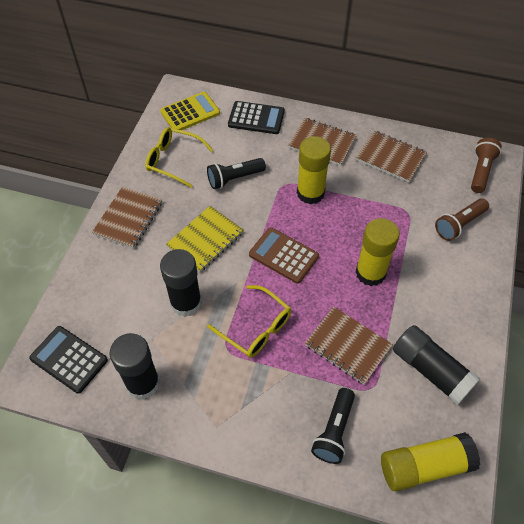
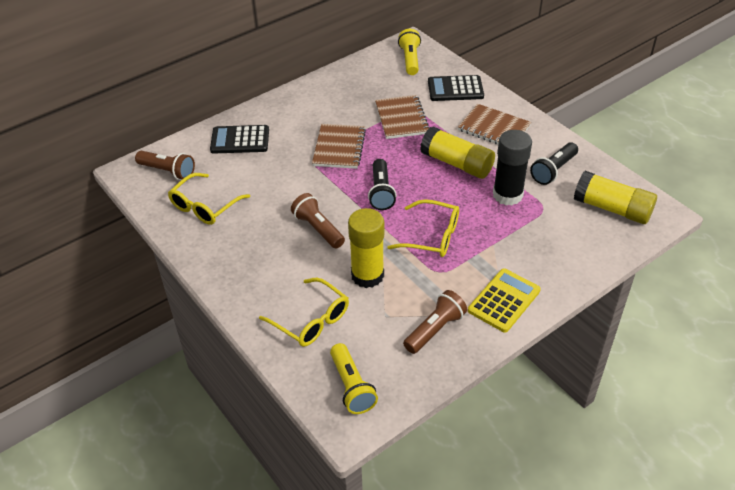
black glue stick: [110,333,160,400] [160,249,202,317] [393,325,480,405] = 3 -> [493,130,532,205] = 1
brown calculator: [249,227,319,284] = 1 -> none = 0
brown flashlight: [435,198,489,241] [471,138,502,193] = 2 -> [135,151,195,180] [291,193,345,249] [403,290,467,354] = 3
brown notebook: [92,186,162,249] [288,118,357,166] [305,307,393,385] [356,130,427,182] = 4 -> [312,124,366,169] [375,95,430,139] [458,104,531,144] = 3
yellow flashlight: none = 0 -> [330,343,378,414] [398,29,421,75] = 2
yellow glasses: [145,127,213,188] [207,285,291,358] = 2 -> [168,173,250,225] [259,278,349,347] [387,199,459,257] = 3
yellow notebook: [166,206,244,272] = 1 -> none = 0

